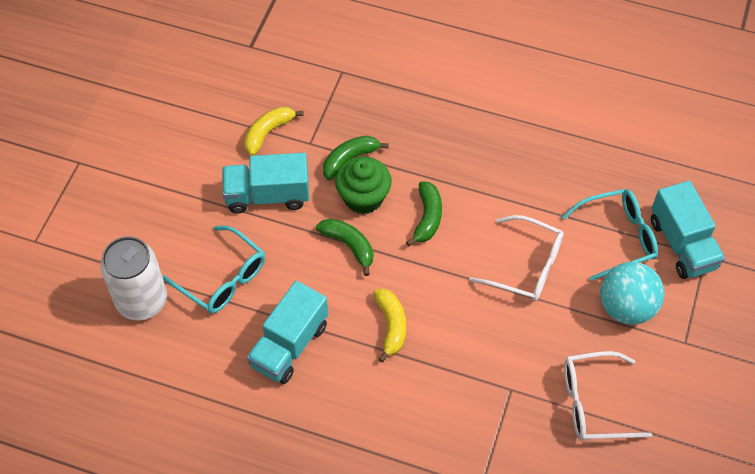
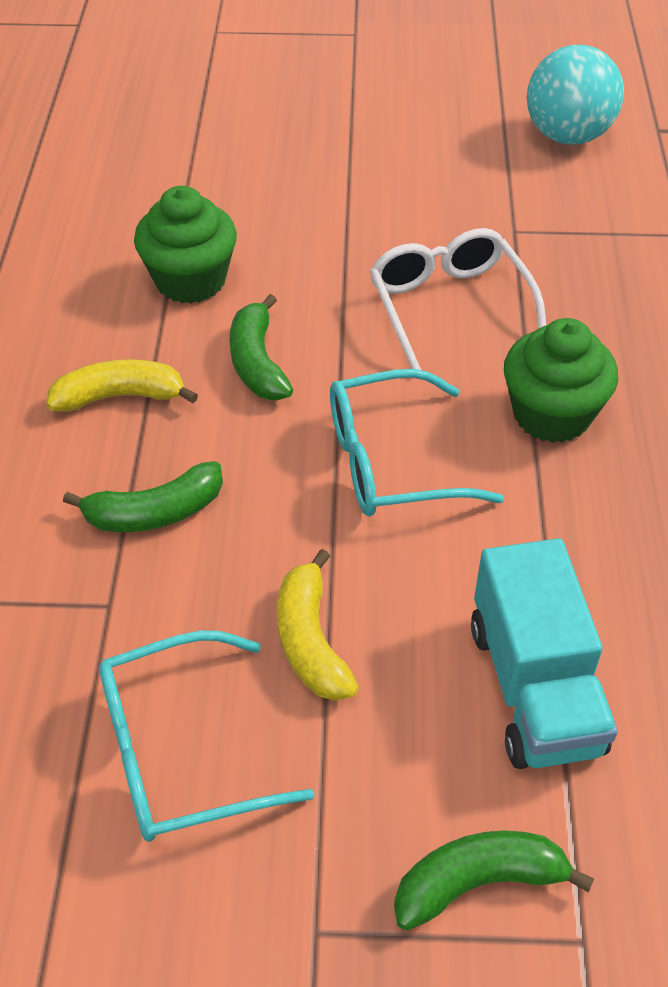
green cupcake: [335,156,392,214] = 1 -> [134,186,237,304] [504,318,618,443] = 2
turquoise truck: [222,153,309,214] [247,281,328,384] [651,181,725,279] = 3 -> [471,538,618,769] = 1
white can: [100,236,167,321] = 1 -> none = 0
white glasses: [469,215,564,301] [564,351,652,441] = 2 -> [370,228,546,370] = 1

